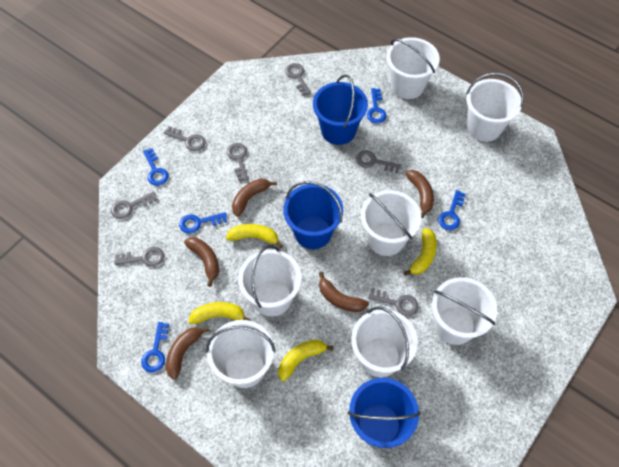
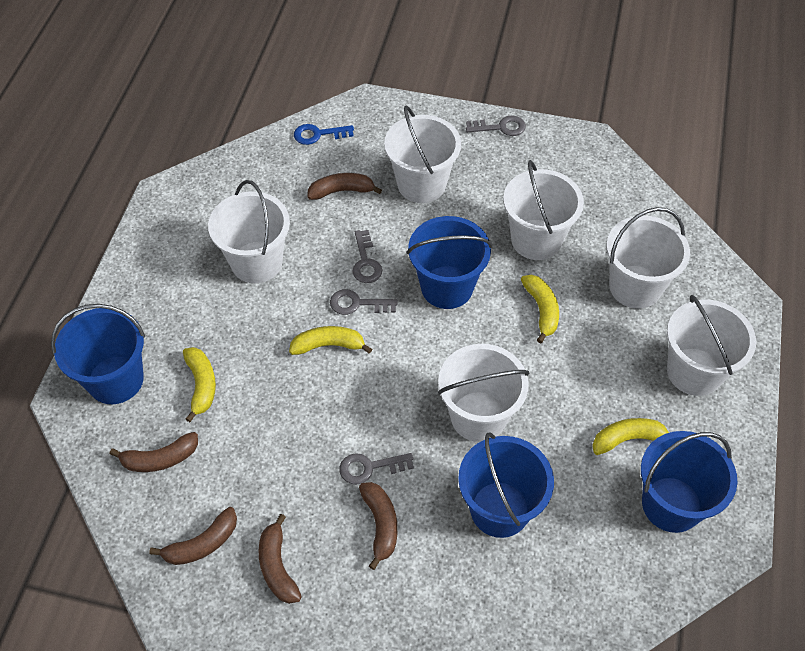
blue bucket: [283,181,343,249] [313,74,368,145] [348,378,421,448] = 3 -> [51,304,145,404] [407,216,492,309] [458,433,554,538] [641,431,738,533] = 4
blue key: [141,322,169,373] [143,148,169,186] [179,212,227,234] [367,88,387,124] [438,190,465,230] = 5 -> [294,124,354,145] = 1
grey key: [111,191,158,219] [114,247,164,267] [164,126,206,151] [227,143,248,181] [285,63,311,96] [356,150,401,173] [368,289,419,316] = 7 -> [330,289,398,315] [339,453,414,484] [353,230,382,283] [466,116,526,136] = 4
white bucket: [206,320,276,388] [238,245,302,317] [351,306,418,377] [361,190,421,256] [387,37,440,99] [432,277,497,345] [466,72,524,142] = 7 -> [208,180,290,283] [384,106,461,203] [438,344,529,442] [503,160,584,260] [606,207,690,309] [667,295,756,396] = 6

